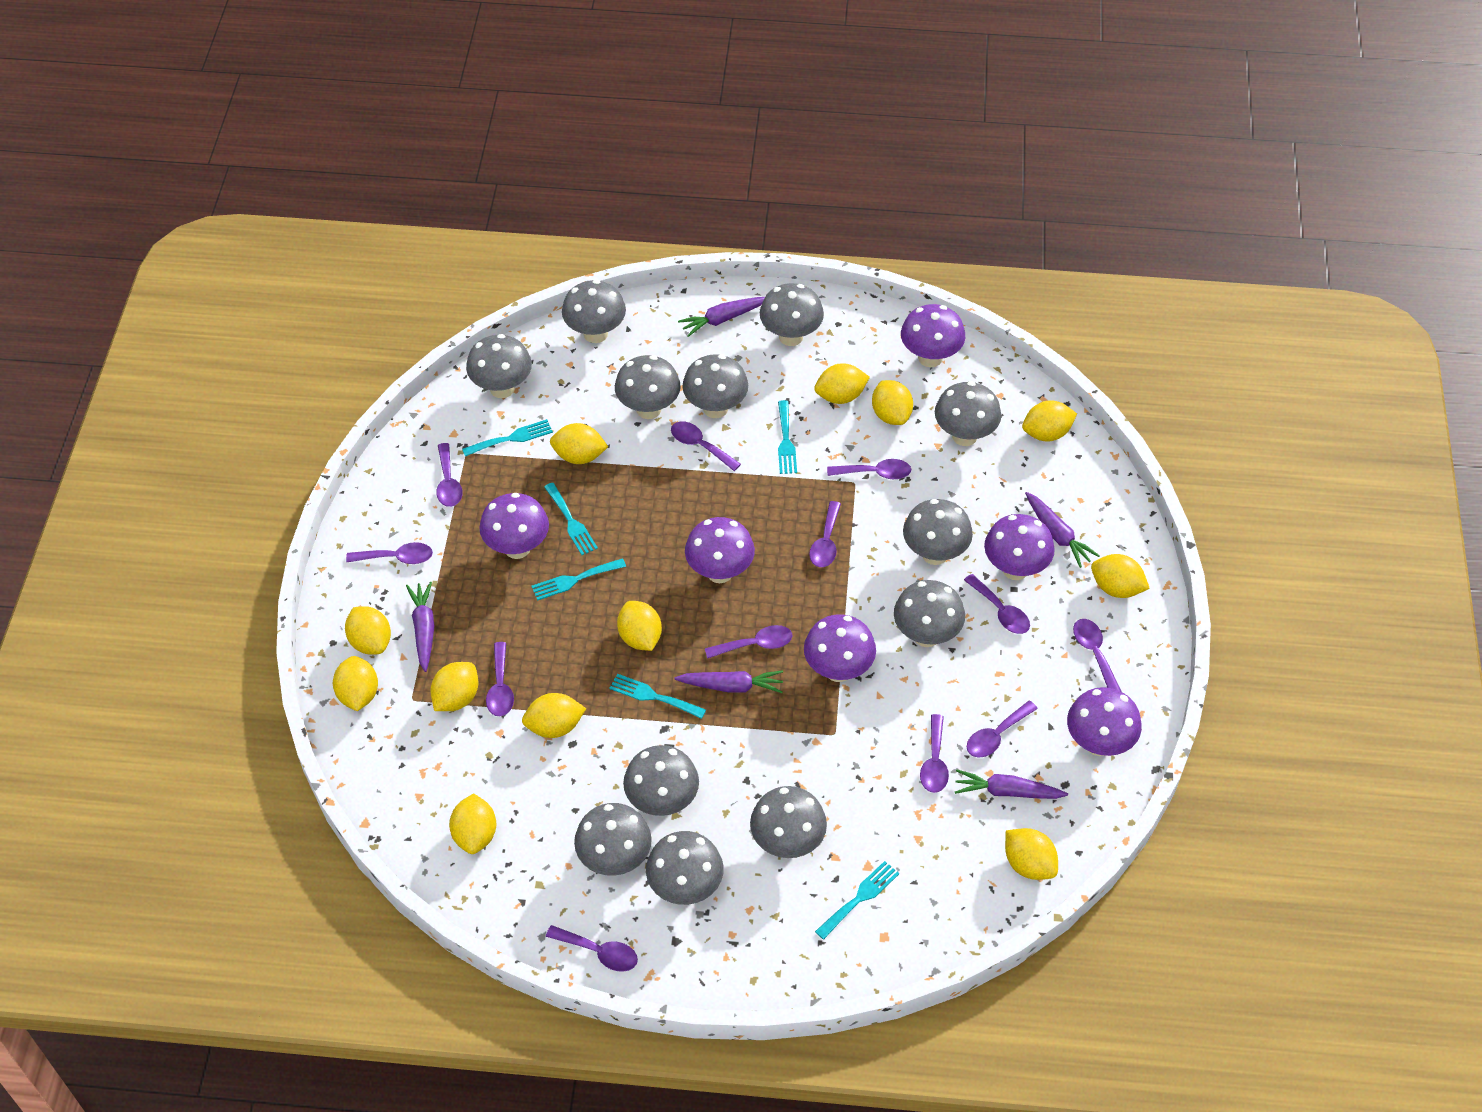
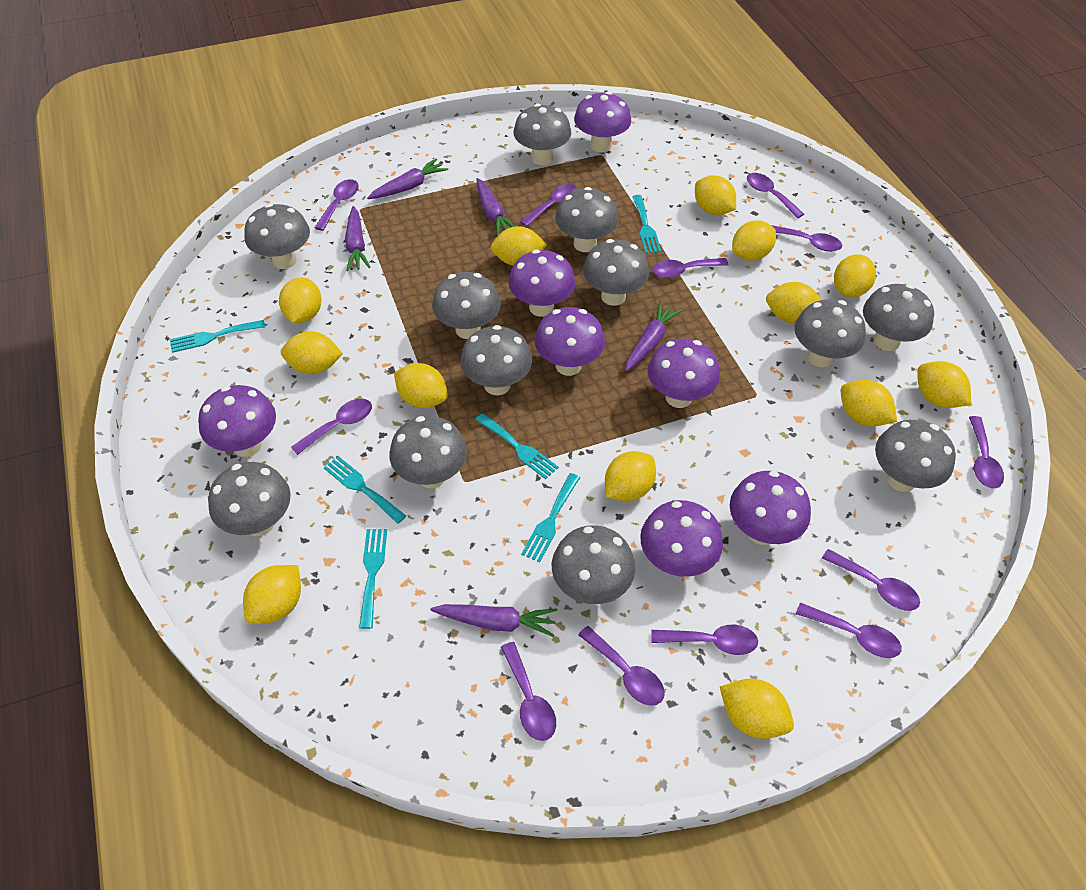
purple mushroom: [479,493,549,559] [685,517,755,583] [804,614,876,682] [901,304,965,367] [984,514,1055,580] [1067,687,1142,756] = 6 -> [198,385,276,457] [508,250,576,317] [534,307,605,376] [574,91,631,153] [640,500,723,577] [648,338,720,408] [730,471,811,545] = 7
yellow lemon: [333,656,378,711] [345,606,391,655] [430,662,478,711] [449,793,496,854] [522,693,586,738] [550,423,608,464] [617,601,662,651] [814,363,870,404] [872,380,913,425] [1005,828,1058,880] [1022,400,1077,442] [1091,554,1150,598] = 12 -> [243,565,301,624] [279,278,322,323] [281,331,343,374] [394,363,448,408] [491,226,547,265] [605,451,656,501] [695,175,736,215] [720,679,794,739] [732,220,776,261] [766,282,821,323] [834,254,876,297] [841,380,897,427] [918,361,971,408] = 13

